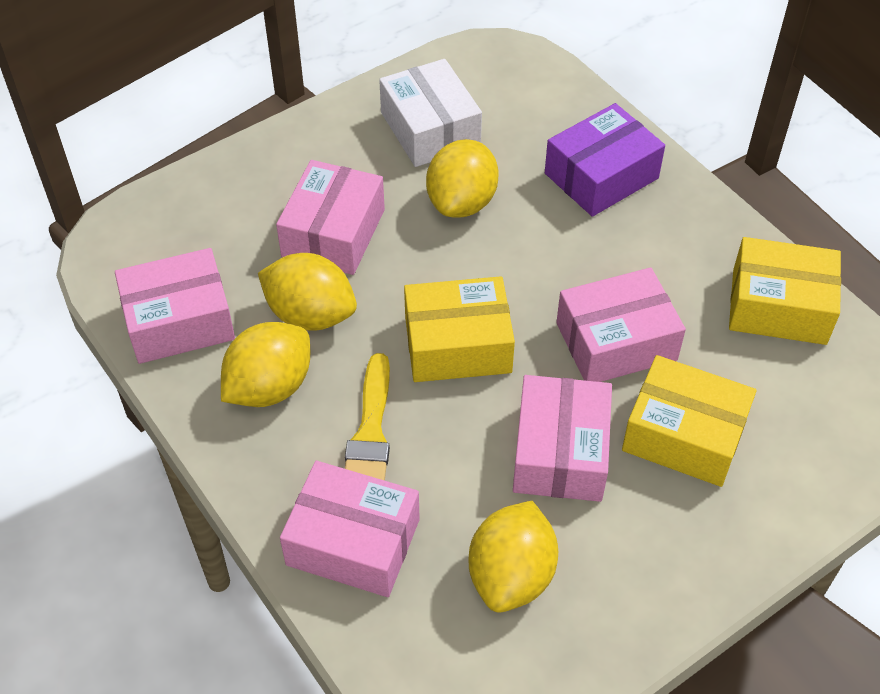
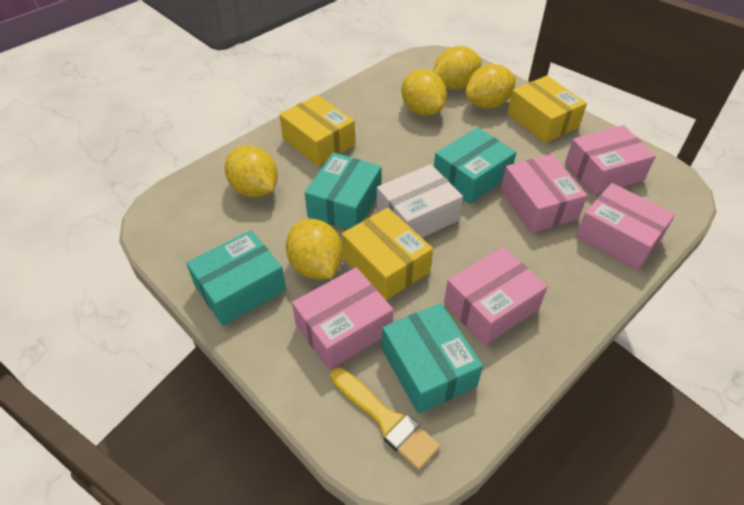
purple box: [545,103,665,217] = 1 -> none = 0
turquoise box: none = 0 -> [186,230,286,326] [305,153,382,230] [382,303,483,414] [434,127,516,204] = 4
yellow lemon: [221,322,310,407] [258,253,357,331] [426,139,498,218] [469,501,558,613] = 4 -> [224,145,278,198] [286,219,343,279] [401,69,447,116] [433,46,481,90] [465,64,516,109] = 5

